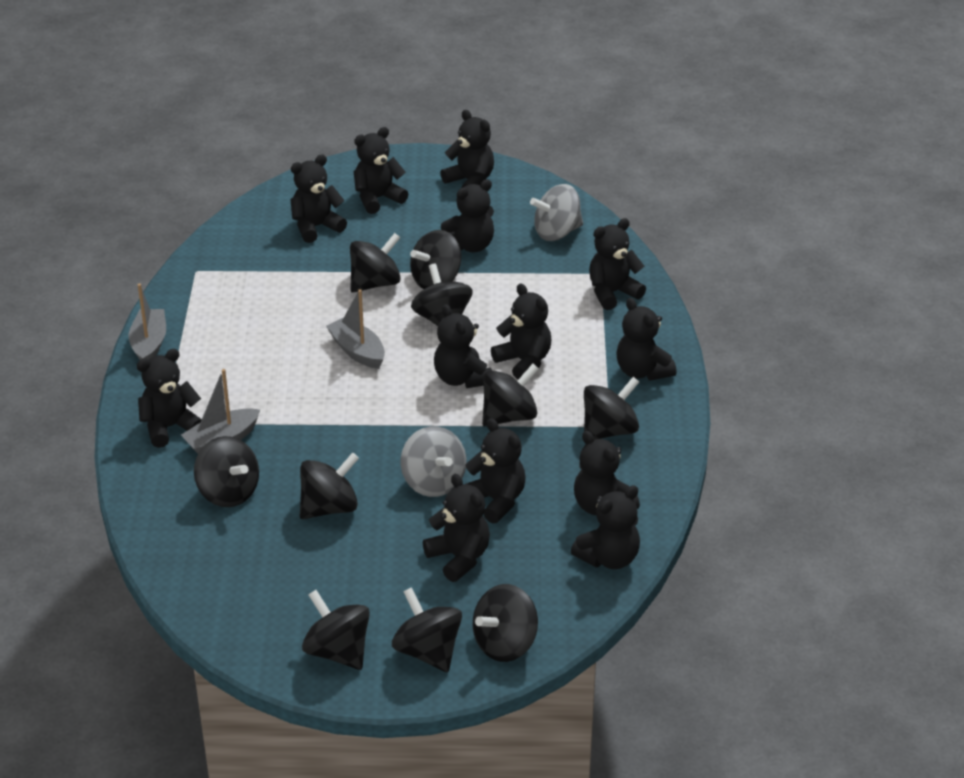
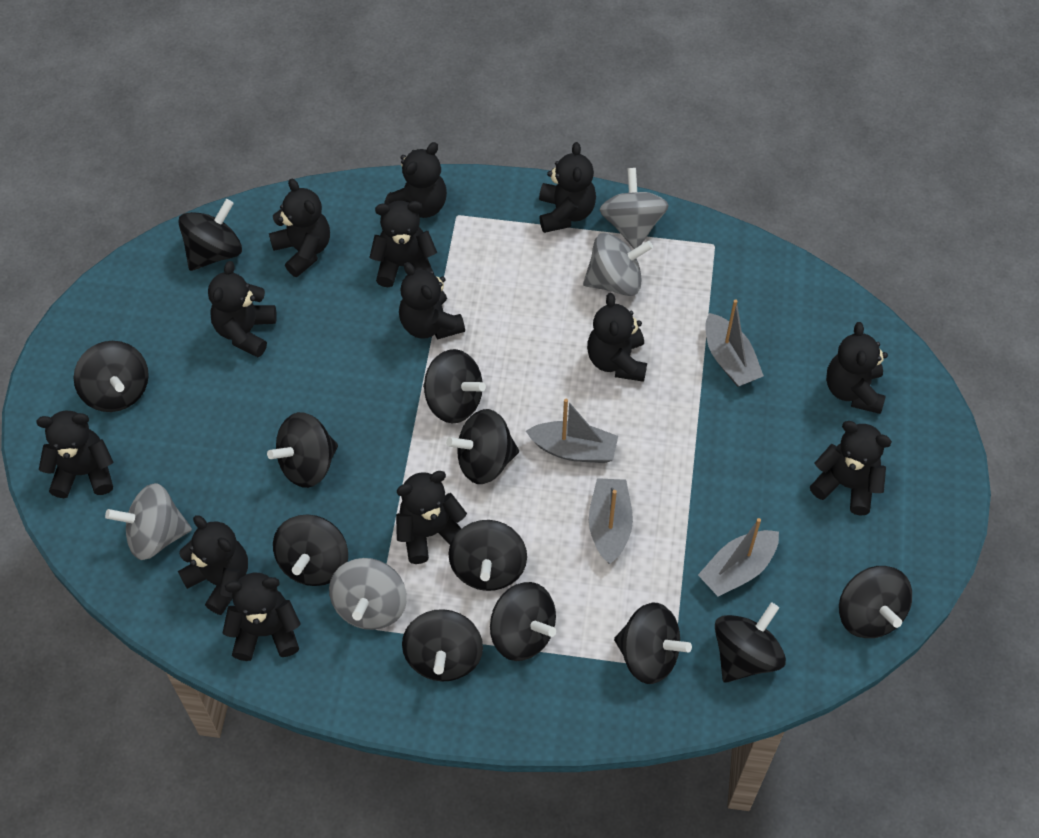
black spinning top: [194,436,259,507] [300,453,359,519] [302,590,370,670] [350,233,401,293] [392,587,462,673] [410,230,461,289] [411,263,473,326] [473,584,538,662] [482,364,539,427] [584,377,639,440] = 10 -> [74,341,149,412] [178,199,242,271] [267,412,338,488] [273,514,348,586] [402,609,483,681] [423,349,486,424] [446,409,519,484] [448,520,527,591] [490,582,556,661] [614,603,692,684] [715,602,786,683] [839,566,912,638] = 12
grey boat: [129,283,166,360] [181,369,260,454] [326,289,385,369] = 3 -> [526,399,618,463] [589,478,633,564] [698,518,779,597] [705,299,764,387] = 4
grey spinning top: [401,426,466,497] [530,184,583,241] = 2 -> [105,483,192,560] [329,558,407,630] [583,233,653,296] [600,168,669,249] = 4

